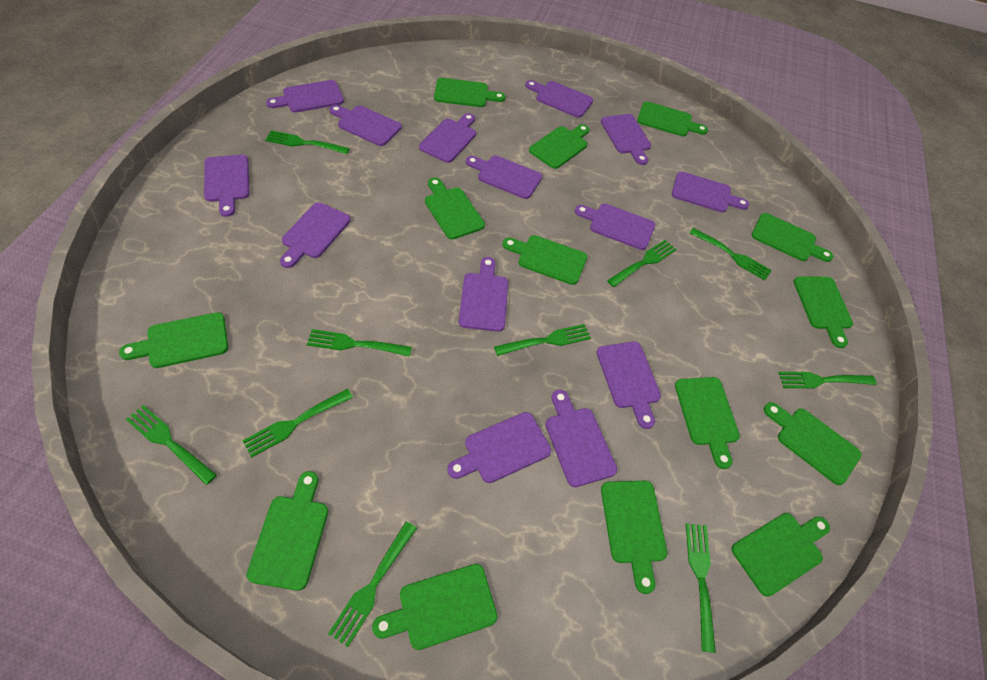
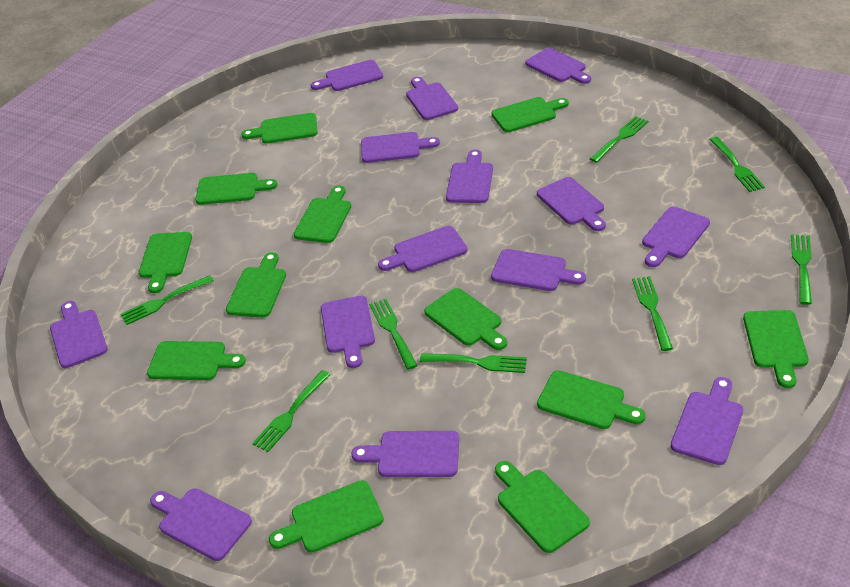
green cutting board: [119,312,228,368] [247,471,328,591] [372,564,497,650] [425,178,485,239] [434,78,505,107] [502,235,587,285] [529,124,589,169] [601,481,667,594] [637,101,708,137] [675,377,740,469] [732,513,830,597] [752,213,833,262] [764,402,862,485] [794,276,853,348] = 14 -> [139,232,192,293] [147,341,246,380] [195,173,277,205] [226,252,286,318] [242,113,318,144] [269,480,384,553] [294,186,351,243] [424,288,507,350] [492,97,569,132] [495,461,590,553] [537,370,646,429] [743,310,809,388] = 12
green fork: [126,405,217,485] [242,389,353,458] [265,130,350,154] [307,329,412,357] [328,522,417,647] [494,324,591,356] [607,240,677,287] [686,523,716,653] [690,228,772,280] [778,372,877,389] = 10 -> [121,275,214,325] [252,370,330,452] [369,299,418,370] [420,353,527,373] [590,116,648,163] [632,276,673,351] [709,137,765,192] [791,235,812,305] = 8

